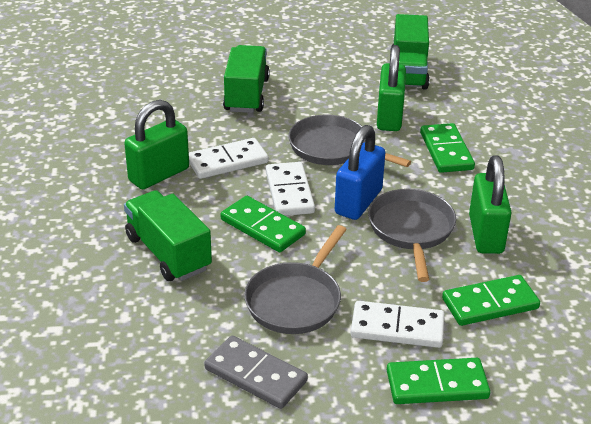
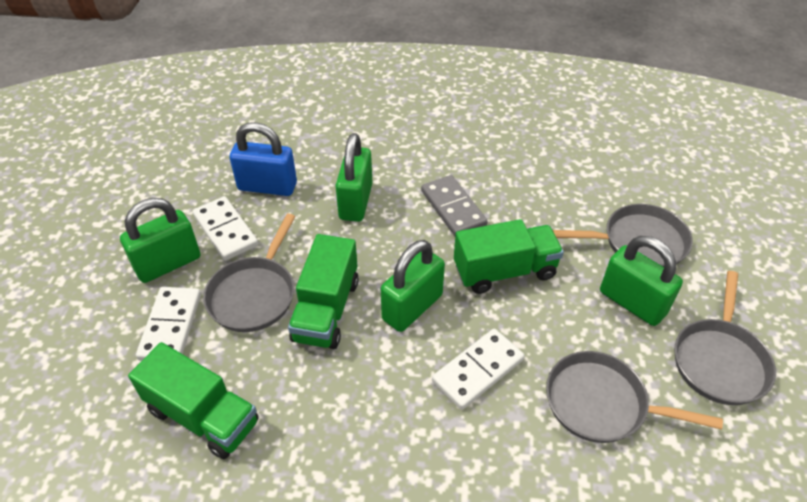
green domino: [221,196,306,252] [387,358,490,404] [420,123,475,173] [442,275,540,326] = 4 -> none = 0
green padlock: [124,100,189,189] [377,45,406,131] [469,155,512,254] = 3 -> [120,198,200,283] [335,133,373,222] [381,240,445,332] [600,236,683,326] = 4
grey pan: [244,225,347,334] [289,115,411,167] [368,189,456,282] = 3 -> [203,214,295,332] [546,351,723,443] [553,204,693,267] [675,271,776,405] = 4

